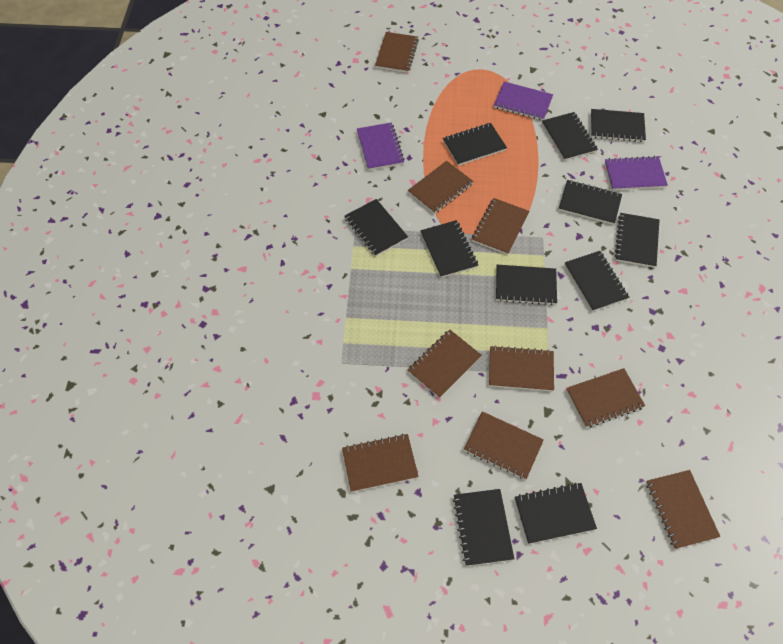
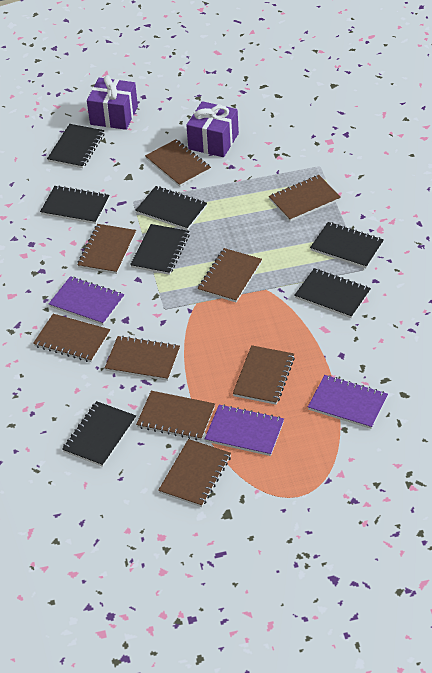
black notebook: [344,199,408,256] [420,220,478,278] [443,123,507,166] [453,489,514,566] [496,265,557,305] [515,483,597,544] [542,112,598,161] [559,180,622,225] [565,251,629,312] [591,109,646,142] [614,213,659,268] = 11 -> [40,185,110,224] [47,124,105,168] [62,401,136,467] [130,224,190,275] [135,186,207,230] [294,268,371,318] [310,222,384,268] = 7
purple gift: none = 0 -> [87,76,138,130] [186,101,239,157] = 2

